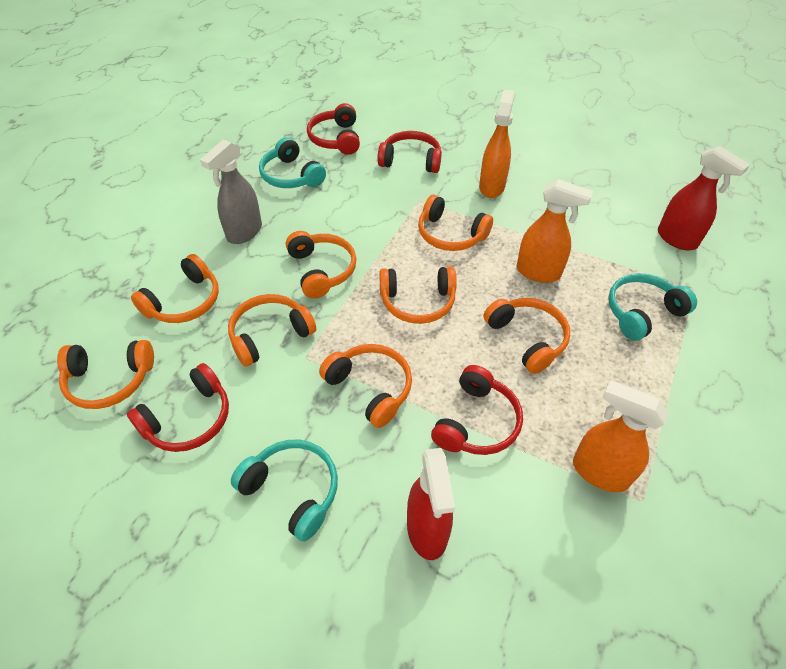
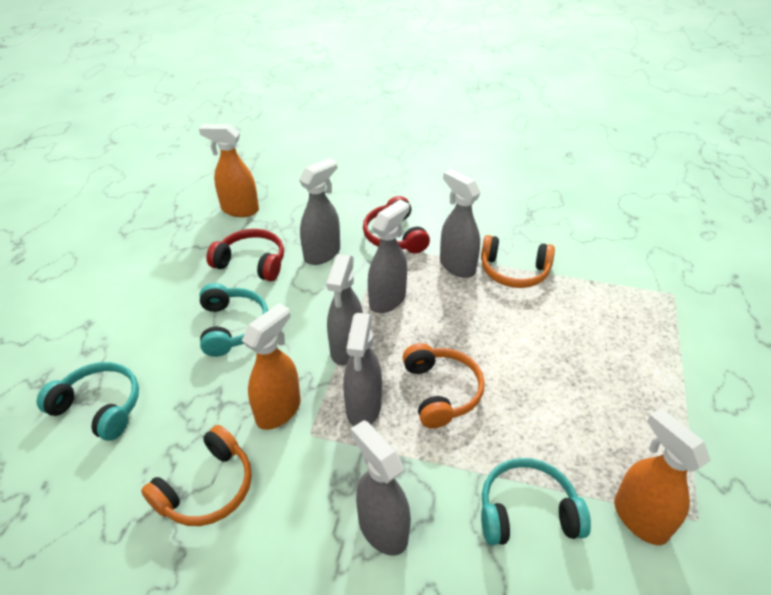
grey spray bottle: [200,139,262,244] = 1 -> [299,158,340,265] [326,254,363,365] [343,313,382,426] [351,420,411,556] [368,200,410,313] [440,169,481,278] = 6
orange headphones: [57,340,154,409] [131,254,219,323] [228,294,316,367] [286,231,356,298] [319,344,412,428] [379,267,457,324] [418,195,493,251] [484,298,570,374] = 8 -> [141,425,252,526] [402,343,485,428] [481,235,555,288] = 3
red headphones: [127,363,229,452] [307,103,360,155] [377,131,442,173] [431,365,523,455] = 4 -> [207,229,284,281] [363,196,430,253] = 2
red spray bottle: [407,448,455,560] [658,146,750,250] = 2 -> none = 0

